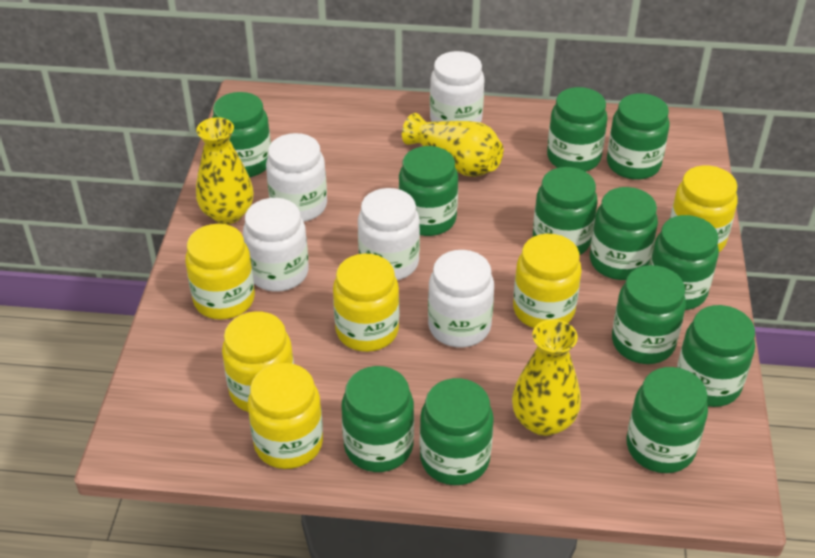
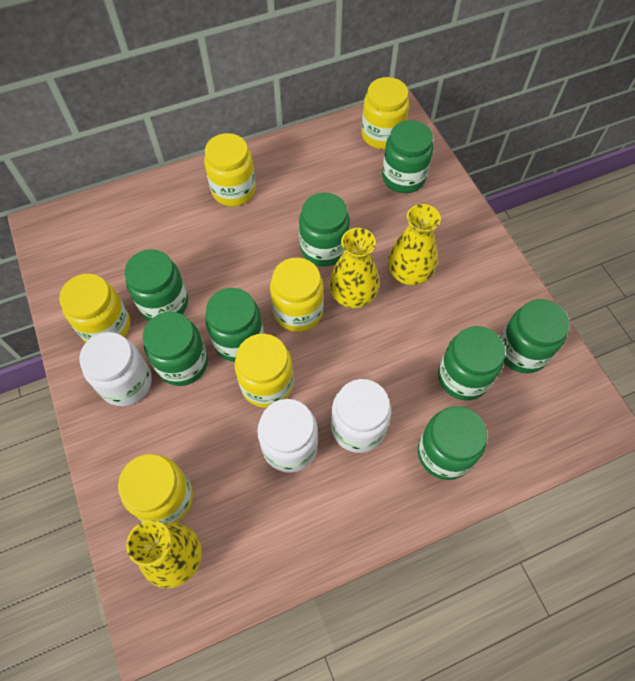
green jar: [212,92,271,177] [342,366,414,472] [399,146,458,236] [420,378,494,485] [533,167,598,255] [547,87,608,172] [590,187,658,280] [607,93,670,180] [612,265,686,364] [627,367,708,473] [650,215,719,310] [677,305,755,407] = 12 -> [125,249,188,321] [143,312,208,386] [205,288,264,362] [299,193,350,267] [382,120,433,193] [418,406,487,480] [438,326,505,400] [500,299,570,373] = 8
white jar: [243,198,309,292] [266,133,327,222] [358,188,420,280] [428,250,494,347] [430,51,485,123] = 5 -> [79,332,152,406] [257,399,318,473] [331,379,391,453] = 3

